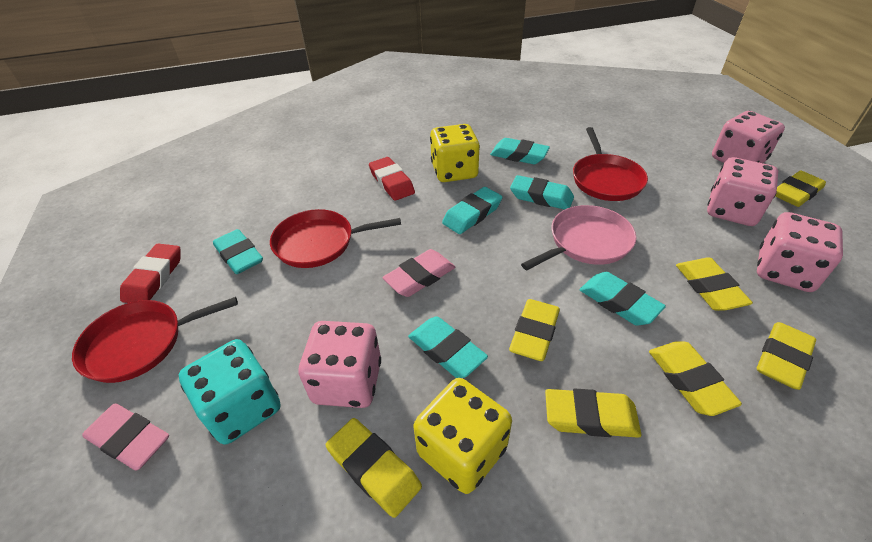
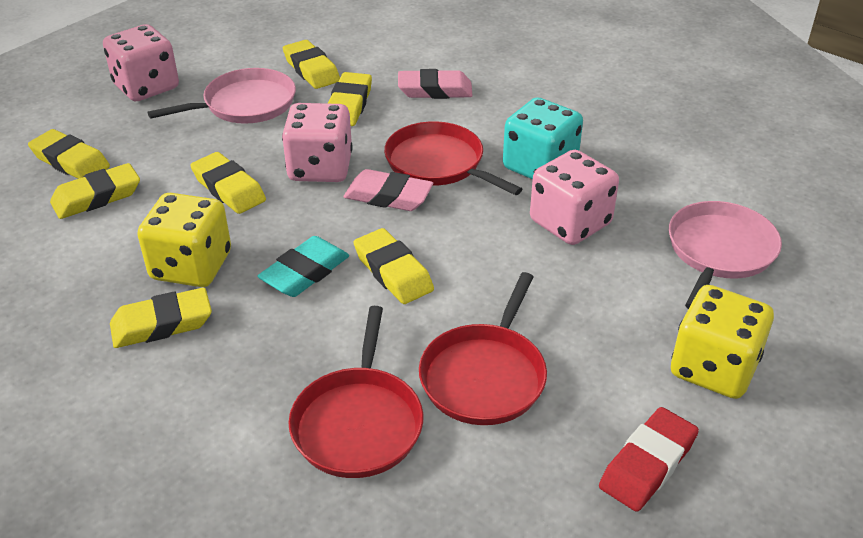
pink dice: [299,321,381,408] [707,157,778,226] [712,111,785,163] [757,212,843,292] = 4 -> [103,24,179,101] [282,103,352,182] [530,150,619,245] = 3
pink pan: [521,205,636,270] = 1 -> [147,68,296,124] [669,201,782,309] = 2
red eraser: [120,244,181,303] [369,157,415,201] = 2 -> [599,407,699,512] = 1
turquoise eraser: [213,229,263,274] [408,316,488,378] [442,187,502,234] [490,138,550,164] [510,175,574,210] [579,272,666,326] = 6 -> [258,236,349,297] = 1

